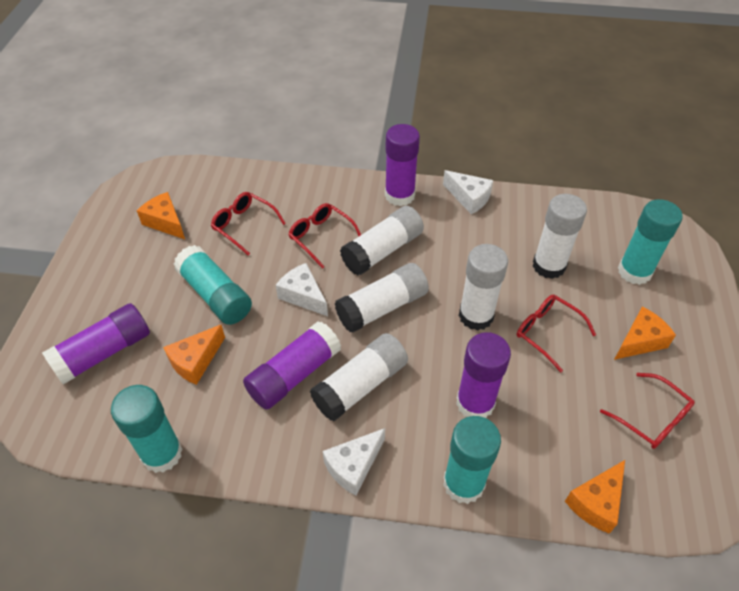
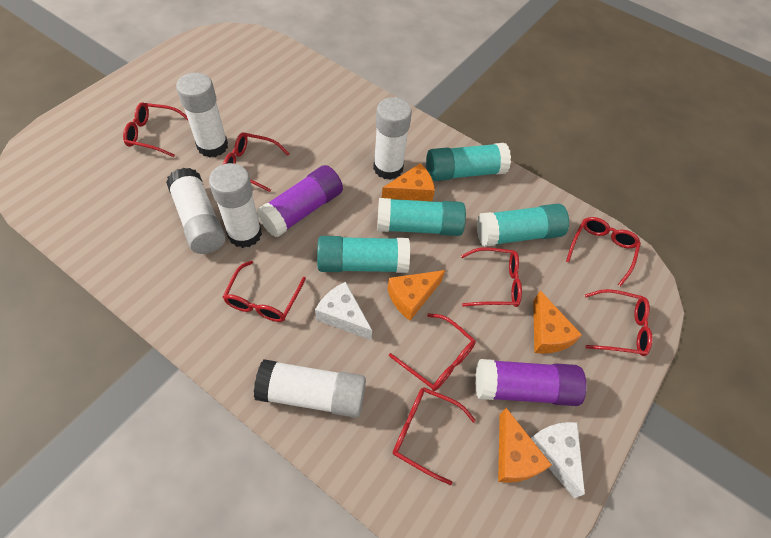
purple glue stick: [42,303,150,384] [243,321,341,410] [385,124,420,206] [456,332,511,418] = 4 -> [257,165,343,238] [475,359,587,406] = 2
red glasses: [211,192,286,255] [288,203,361,269] [516,294,596,372] [600,373,695,449] = 4 -> [123,102,188,157] [223,132,289,192] [223,261,306,322] [389,313,476,391] [393,387,476,485] [461,247,522,307] [566,217,641,286] [585,289,653,356] = 8
white cheese: [276,263,328,316] [323,428,385,496] [443,170,493,214] = 3 -> [315,282,372,340] [531,422,585,498] = 2

